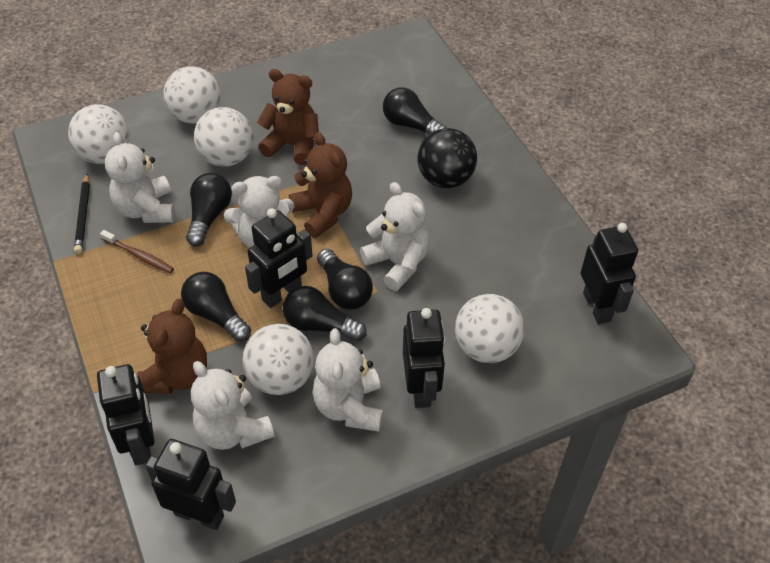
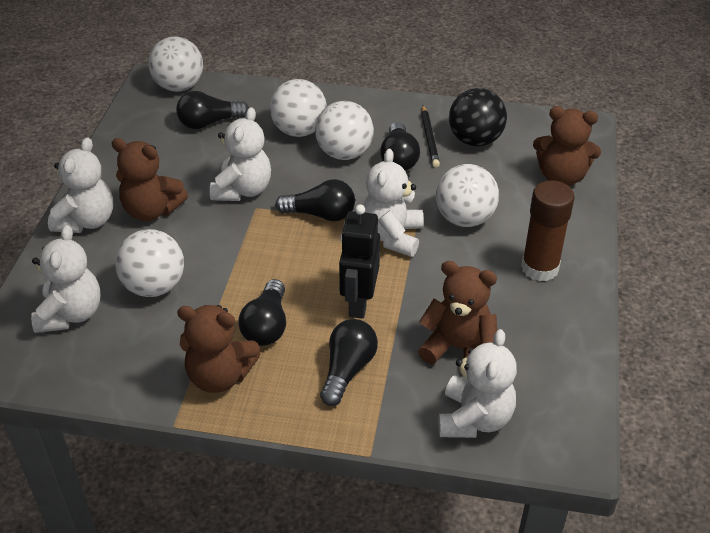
black robot: [97,364,155,465] [146,439,236,530] [245,208,313,308] [403,308,445,408] [581,223,638,324] = 5 -> [339,204,380,319] = 1
brown glue stick: none = 0 -> [521,180,575,282] = 1
brown teddy bear: [137,299,207,394] [257,69,319,165] [289,132,352,238] = 3 -> [112,138,188,221] [177,305,261,393] [418,261,497,364] [533,106,601,186] = 4
brown toothbrush: [100,230,174,273] = 1 -> none = 0

